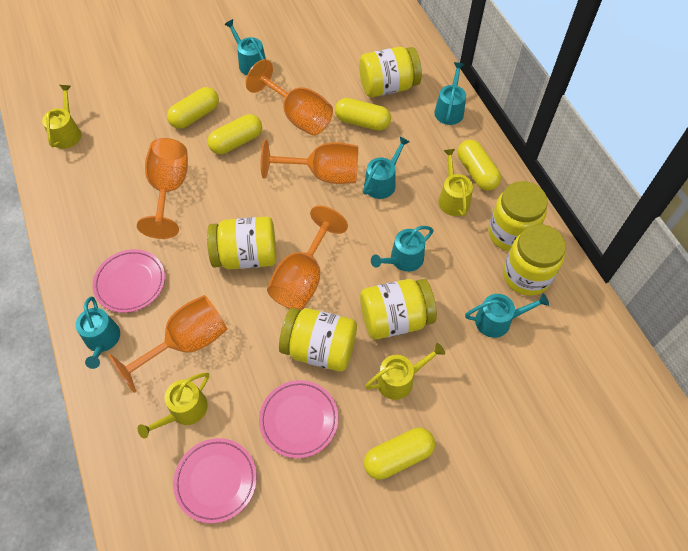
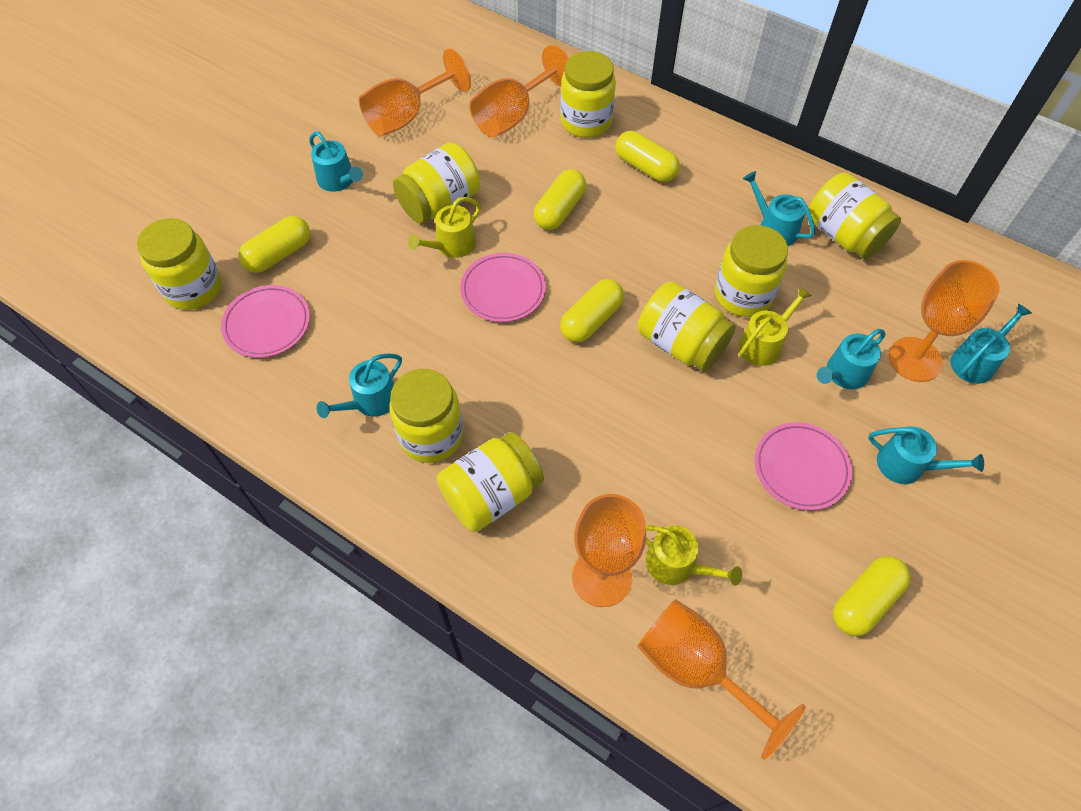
yellow jar: [207,217,276,269] [279,308,357,372] [359,47,422,97] [360,279,437,339] [488,181,548,251] [503,224,566,296] = 6 -> [137,218,221,310] [389,369,463,463] [393,142,480,224] [437,432,544,532] [560,51,616,138] [638,281,736,371] [715,225,788,317] [808,172,901,259] = 8
yellow watering can: [42,85,81,149] [137,373,209,438] [365,343,445,400] [438,149,473,217] = 4 -> [408,197,481,258] [646,525,742,586] [738,286,812,366] = 3

